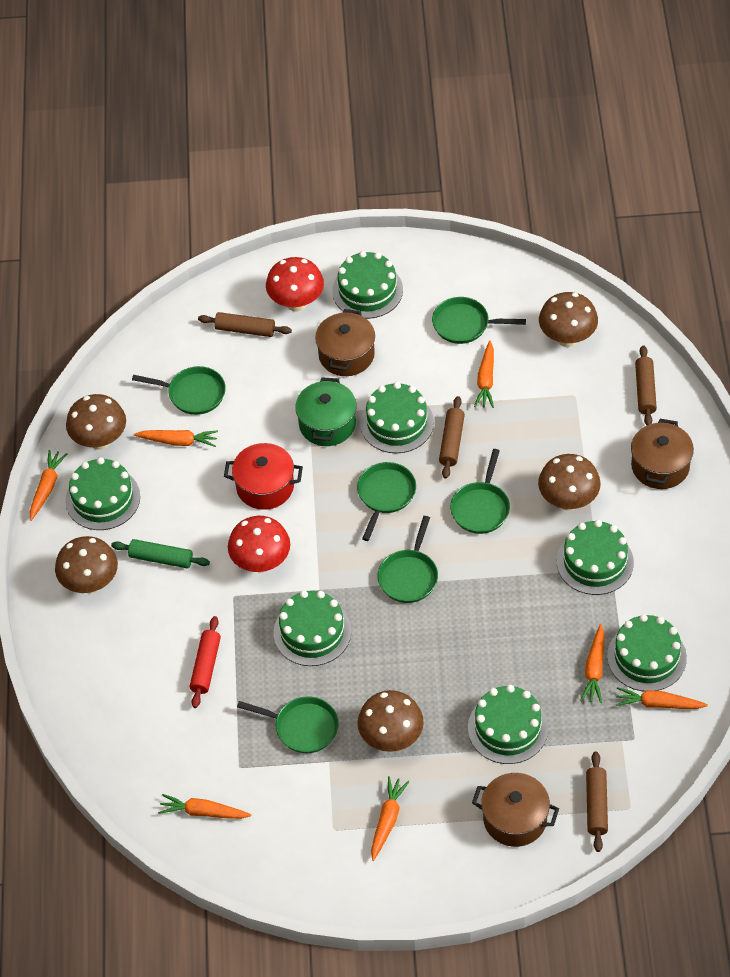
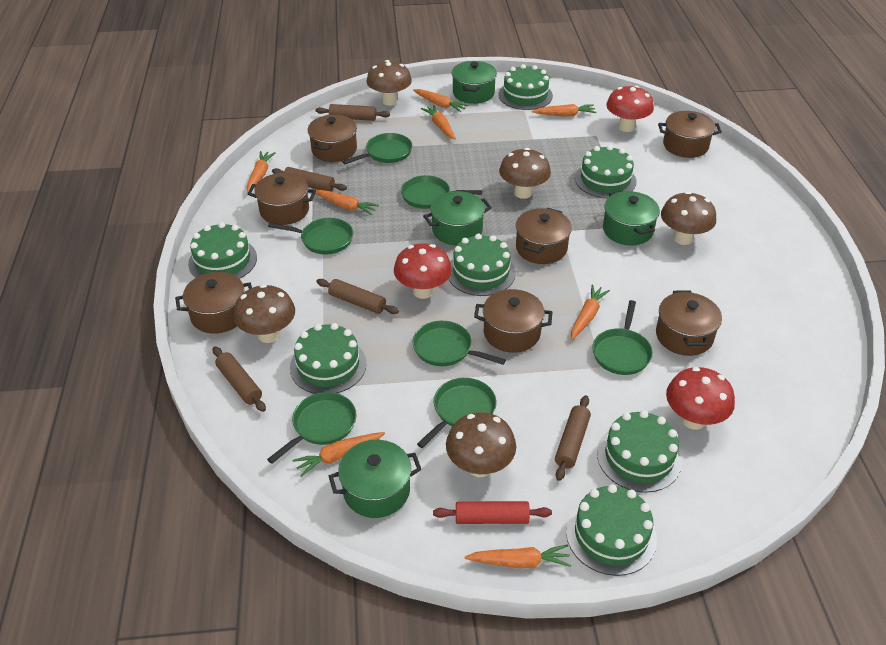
brown pot: [315,309,375,376] [472,773,559,847] [631,419,694,489] = 3 -> [175,272,252,334] [248,173,316,225] [308,114,357,162] [474,289,552,353] [516,208,572,264] [656,291,722,356] [658,111,722,158] = 7
brown rolling pin: [198,312,292,337] [439,396,465,479] [586,752,608,852] [635,345,657,425] = 4 -> [213,346,266,412] [272,167,347,191] [315,104,390,121] [316,279,399,314] [555,395,591,481] = 5
green pan: [132,366,226,415] [237,696,339,753] [357,462,416,541] [377,516,438,603] [432,297,526,344] [450,449,510,534] = 6 -> [267,392,356,464] [268,218,353,255] [342,133,413,164] [401,175,482,209] [412,321,506,366] [417,378,496,448] [592,300,653,375] = 7
green pot: [295,378,356,446] = 1 -> [329,440,422,518] [423,191,492,245] [452,61,497,104] [603,190,660,246] = 4
green rolling pin: [111,539,210,568] = 1 -> none = 0
orange carrot: [30,450,68,521] [134,430,218,447] [158,794,251,819] [371,776,409,861] [474,341,494,408] [580,624,604,703] [616,687,708,709] = 7 -> [247,151,276,193] [292,432,385,477] [316,190,379,215] [413,89,469,112] [421,105,456,139] [464,544,571,568] [532,104,596,117] [571,284,610,340] = 8
red mushroom: [228,516,290,573] [266,257,324,312] = 2 -> [394,243,452,299] [606,85,654,132] [666,367,735,430] = 3
red pot: [224,443,303,510] = 1 -> none = 0

